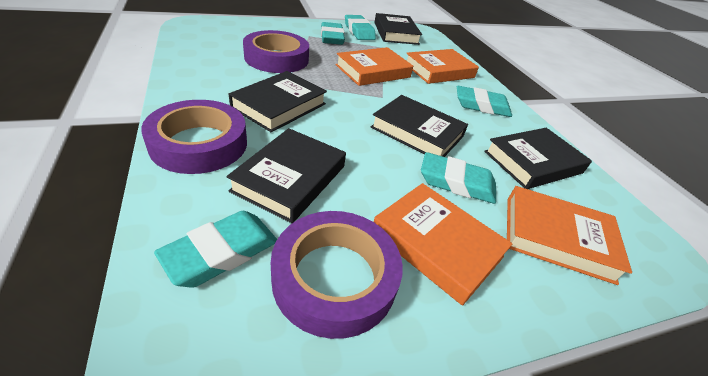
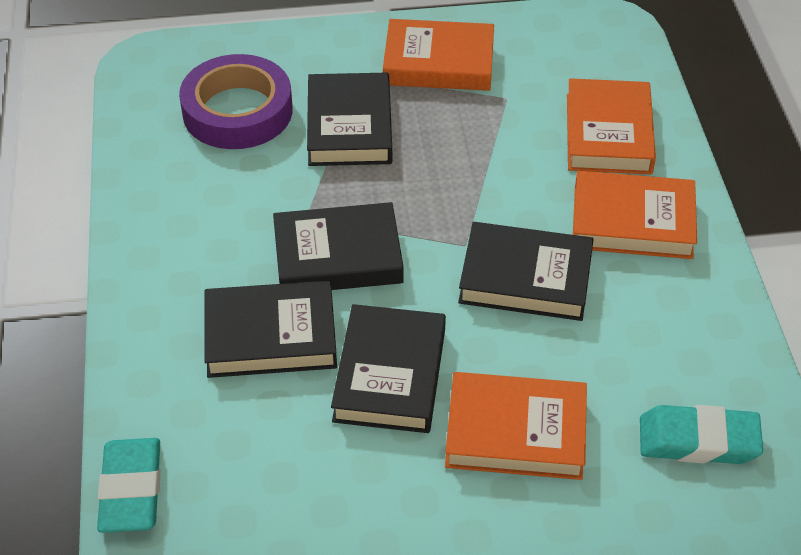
purple tape: [141,100,247,174] [243,30,309,73] [271,211,403,339] = 3 -> [179,54,292,149] = 1
turquoise eraser: [154,211,277,288] [321,22,345,45] [345,15,376,40] [421,152,496,204] [457,86,512,117] = 5 -> [97,438,161,533] [640,405,763,464] = 2

